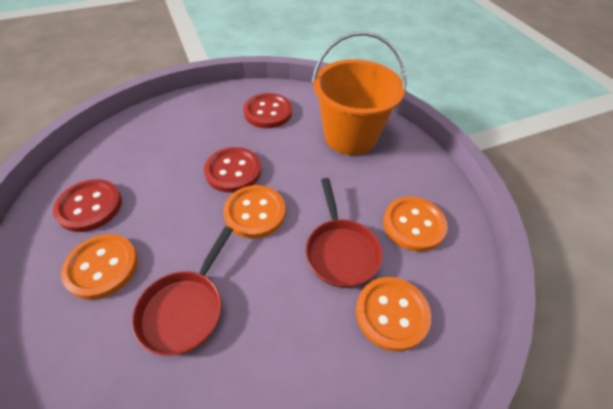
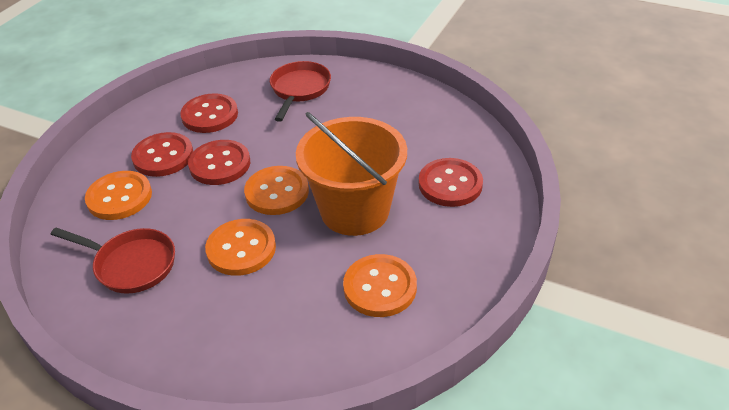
red button: [53,179,122,232] [204,147,261,193] [244,93,292,128] = 3 -> [131,132,193,177] [180,93,238,133] [188,140,250,185] [419,158,483,207] = 4

